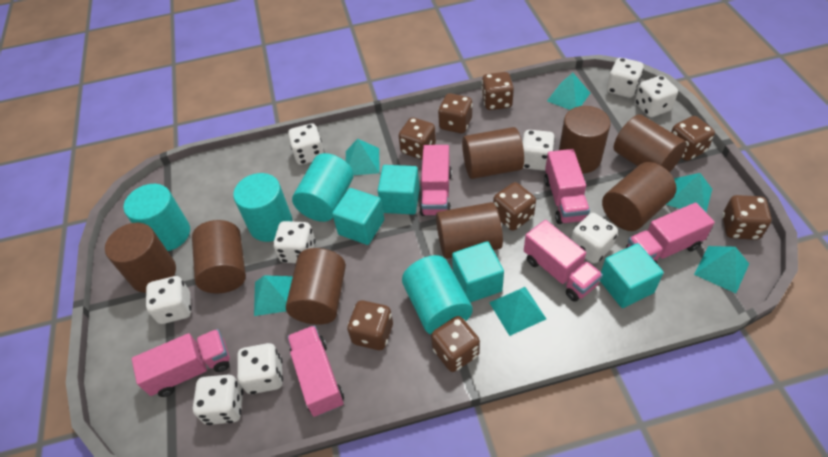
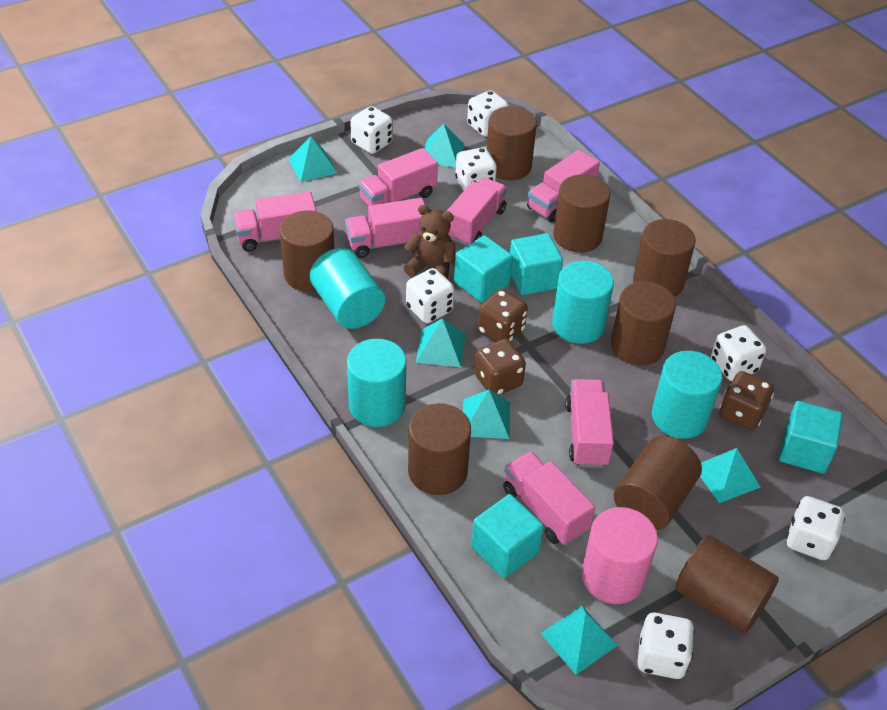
brown dice: [347,300,393,350] [399,117,436,160] [431,316,480,372] [438,93,473,133] [481,72,514,110] [493,182,536,231] [671,116,715,161] [722,195,772,240] = 8 -> [474,339,526,395] [477,289,528,342] [719,371,774,430] = 3
brown teddy bear: none = 0 -> [403,205,455,280] = 1
pink cylinder: none = 0 -> [581,507,658,604] = 1
pink truck: [132,329,230,397] [287,325,344,417] [419,145,452,216] [524,220,603,302] [544,149,590,224] [626,203,715,263] = 6 -> [233,192,316,252] [345,198,425,258] [358,148,438,206] [447,178,507,246] [503,451,595,545] [527,150,600,222] [565,379,614,468] = 7
white dice: [146,276,191,324] [192,375,244,425] [237,343,283,394] [273,221,315,263] [288,123,325,165] [522,130,555,171] [571,213,618,264] [607,58,644,98] [635,75,678,117] = 9 -> [350,106,393,154] [406,268,454,323] [455,147,497,191] [467,90,509,137] [637,613,695,679] [711,325,766,381] [786,496,845,560] = 7

